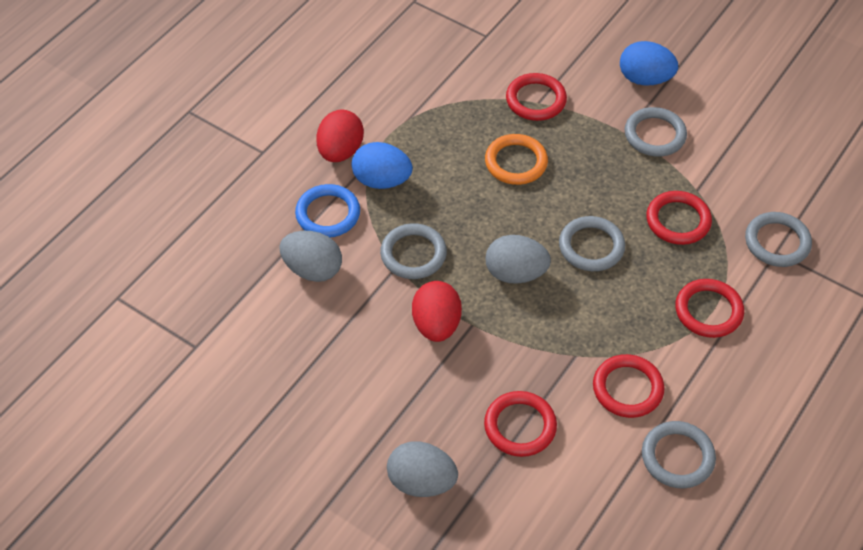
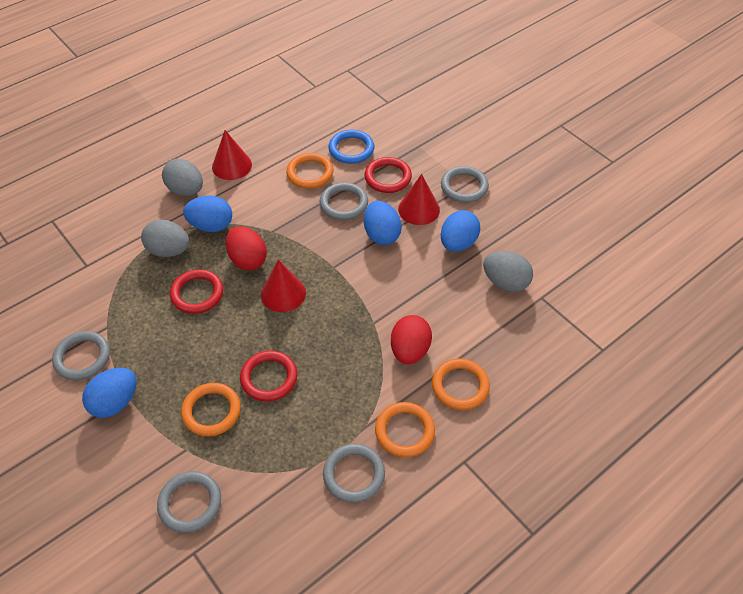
blue egg: [352,142,413,189] [620,41,678,86] = 2 -> [82,368,137,418] [183,196,232,232] [364,201,402,245] [441,210,480,252] = 4
orange ring: [485,134,548,185] = 1 -> [181,383,241,436] [286,153,333,189] [375,402,435,458] [432,359,490,410] = 4
red cone: none = 0 -> [212,130,252,180] [261,260,306,312] [398,174,440,225] = 3
red ring: [484,391,557,457] [506,73,567,121] [593,354,664,418] [646,191,712,245] [675,279,744,338] = 5 -> [170,269,223,314] [240,351,297,402] [364,157,412,193] = 3

